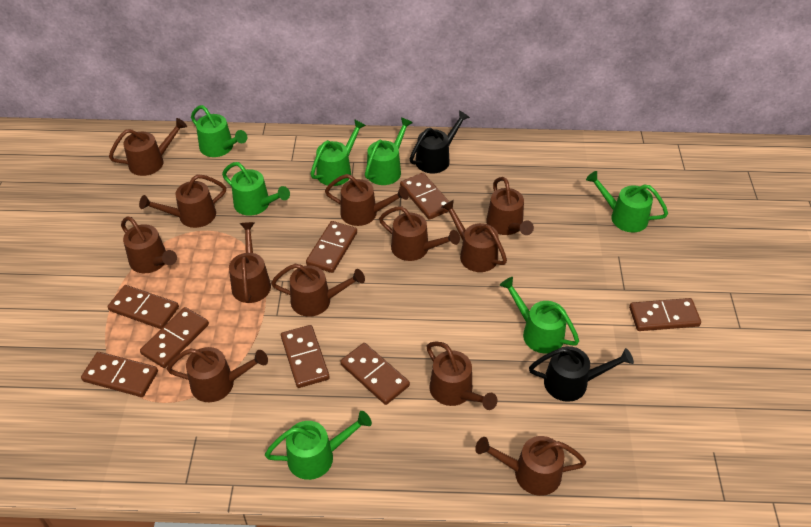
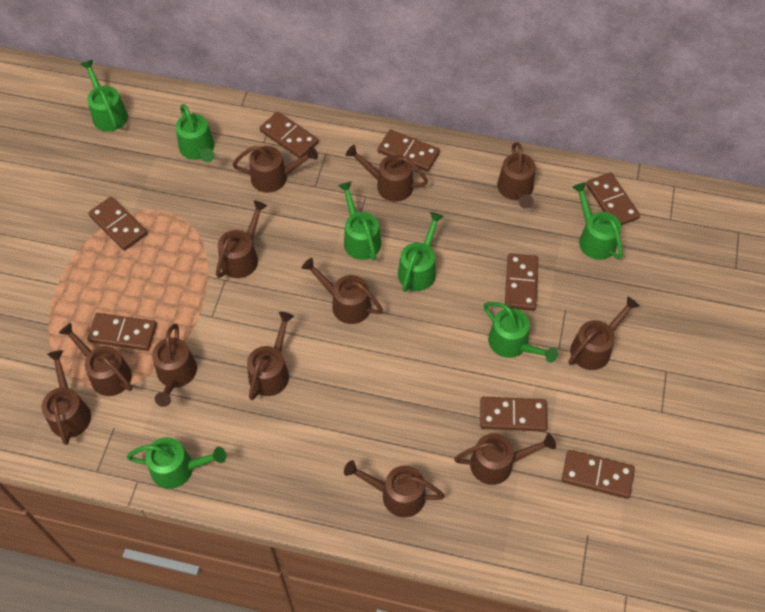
black watering can: [410,110,470,173] [529,346,634,402] = 2 -> none = 0

